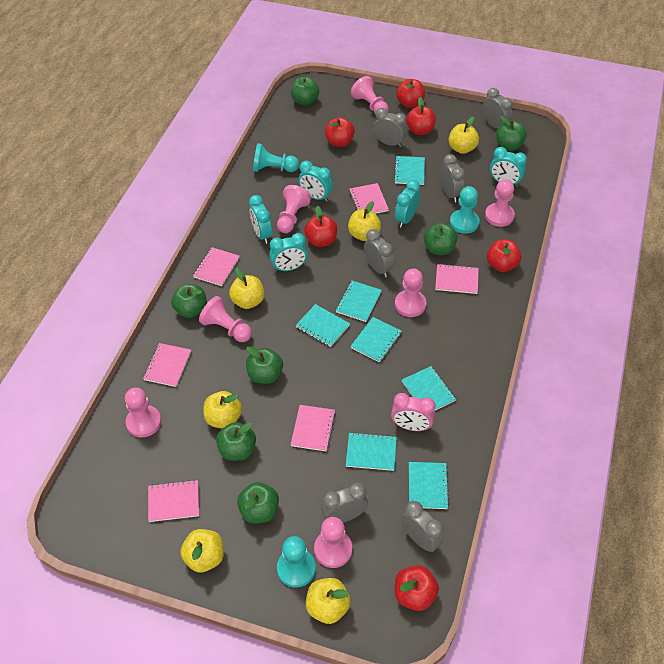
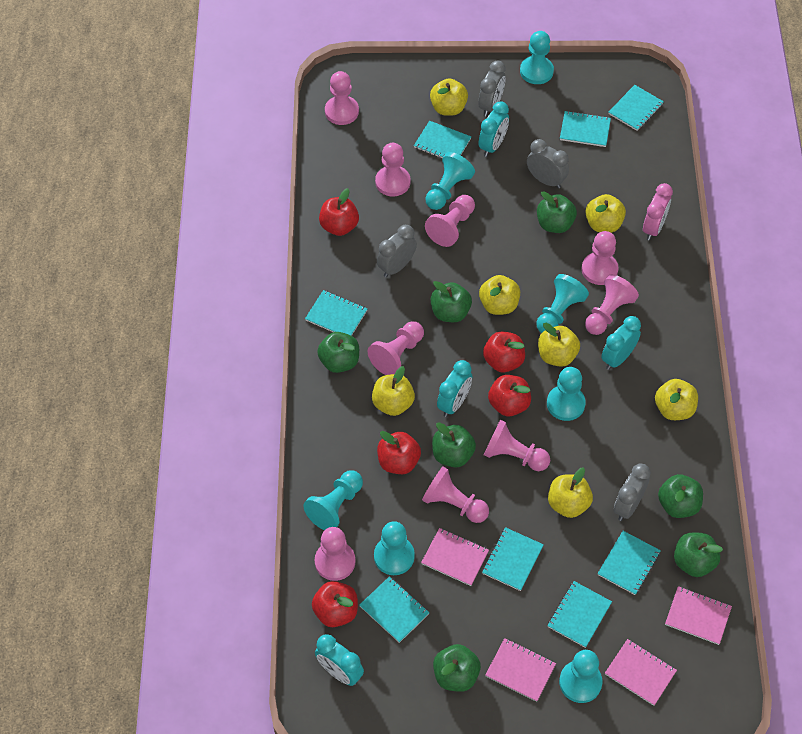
grey clock: [321,483,368,523] [364,229,394,278] [373,108,407,147] [401,501,444,552] [441,154,465,202] [483,88,513,128] = 6 -> [377,225,417,277] [478,60,506,116] [527,139,569,189] [614,463,651,521] = 4
pink notebook: [143,343,191,387] [148,480,199,522] [193,247,240,286] [290,405,336,452] [349,183,389,214] [435,264,479,294] = 6 -> [421,528,489,586] [485,638,556,702] [605,639,677,706] [665,586,732,645] = 4
pink pawn: [125,387,161,437] [199,296,252,342] [277,185,311,233] [314,517,352,568] [351,76,389,114] [395,269,426,317] [485,179,515,227] = 7 -> [315,527,356,581] [325,71,359,125] [368,321,424,375] [375,143,410,196] [422,466,489,523] [425,195,475,247] [484,420,550,471] [581,231,619,285] [585,275,639,335] = 9
red apple: [304,206,337,247] [325,117,355,147] [395,565,439,611] [396,79,425,108] [406,97,436,135] [487,239,521,272] = 6 -> [312,581,358,627] [319,188,359,236] [377,431,421,474] [483,332,525,372] [488,375,531,416] = 5
turquoise clock: [249,195,272,244] [269,233,308,272] [298,161,333,202] [395,180,420,228] [490,147,527,187] = 5 -> [315,634,364,686] [437,360,472,417] [479,101,509,157] [601,316,641,370] = 4
turquoise notebook: [296,304,350,347] [336,281,382,322] [346,433,397,471] [350,317,402,363] [394,156,425,185] [402,366,456,410] [409,462,449,509] = 7 -> [305,290,367,336] [359,576,429,643] [414,121,471,158] [482,527,544,591] [547,581,612,648] [560,111,611,147] [598,531,661,595] [608,85,664,131] = 8
turquoise pawn: [253,143,299,172] [277,536,316,588] [450,186,480,234] = 3 -> [303,470,363,530] [374,521,415,575] [425,152,475,210] [520,31,554,84] [536,274,589,333] [547,367,586,421] [559,650,602,703] = 7
yellow apple: [180,529,224,573] [203,391,242,429] [229,268,264,309] [306,578,350,624] [348,201,381,241] [449,117,479,154] = 6 -> [372,366,415,416] [430,78,468,116] [479,275,520,315] [538,323,580,367] [548,467,593,518] [585,194,626,233] [655,379,698,420] = 7

